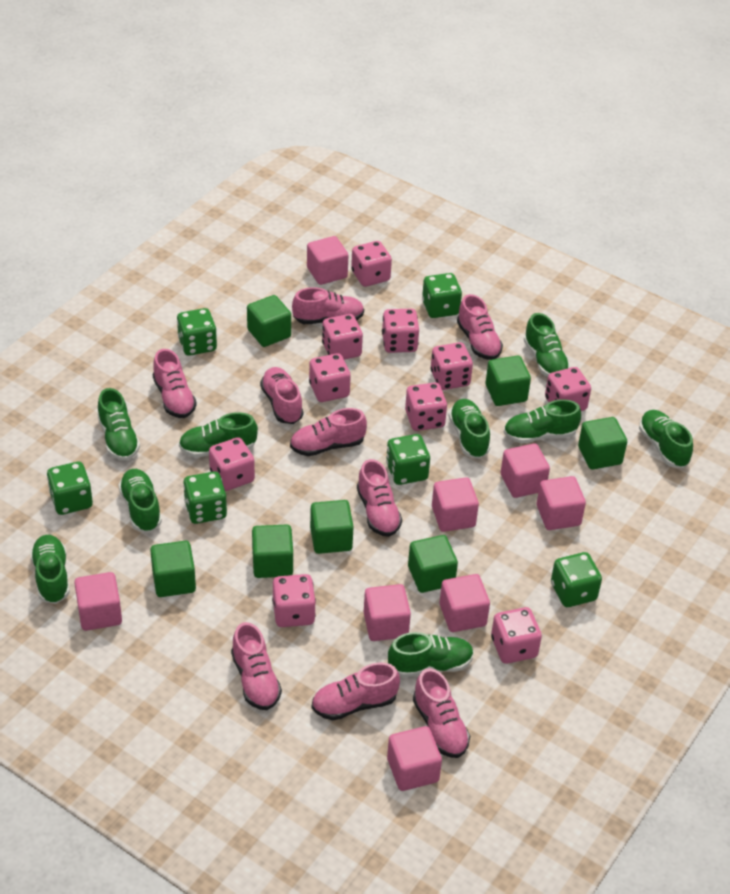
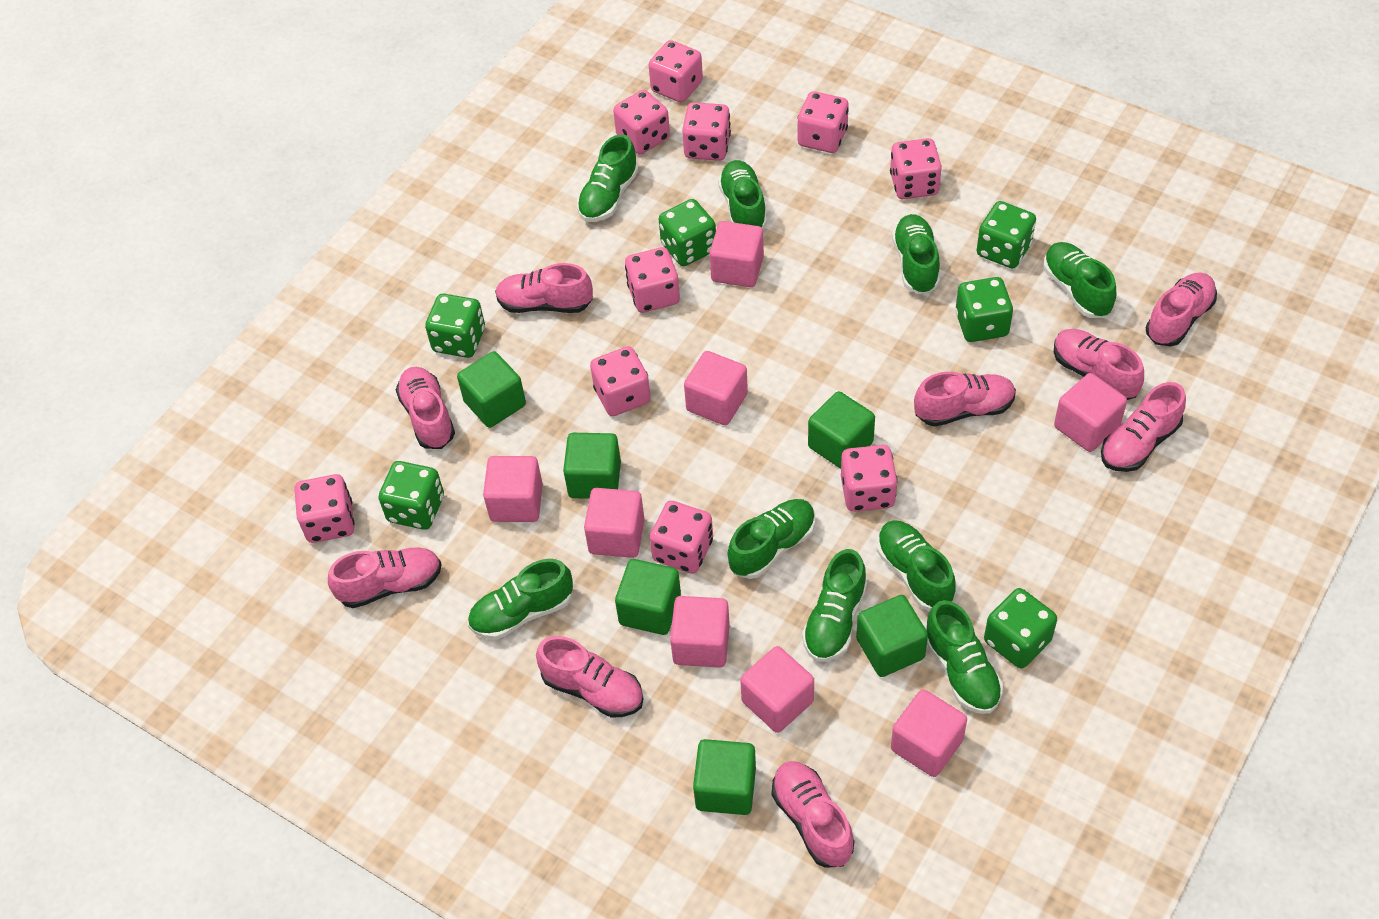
green cube: [150,541,196,597] [247,295,291,347] [252,525,293,578] [310,500,354,554] [408,535,458,593] [486,356,531,406] [578,417,627,470] = 7 -> [457,351,526,428] [563,433,621,499] [615,559,681,635] [693,739,756,815] [808,391,875,469] [856,595,928,677] = 6

